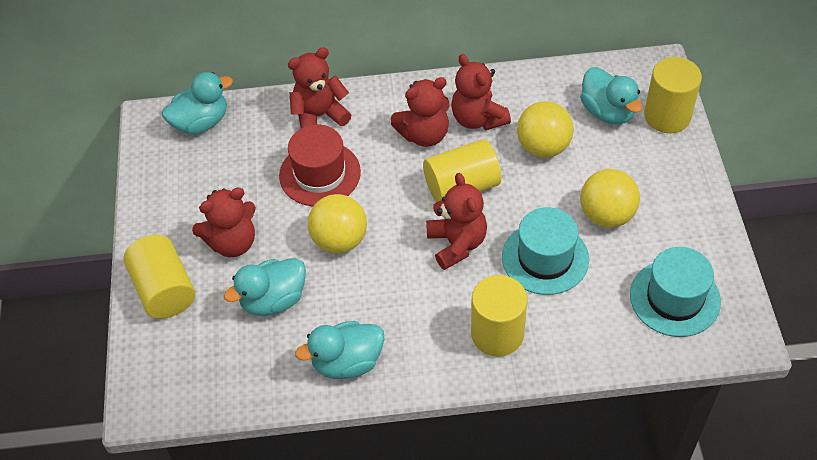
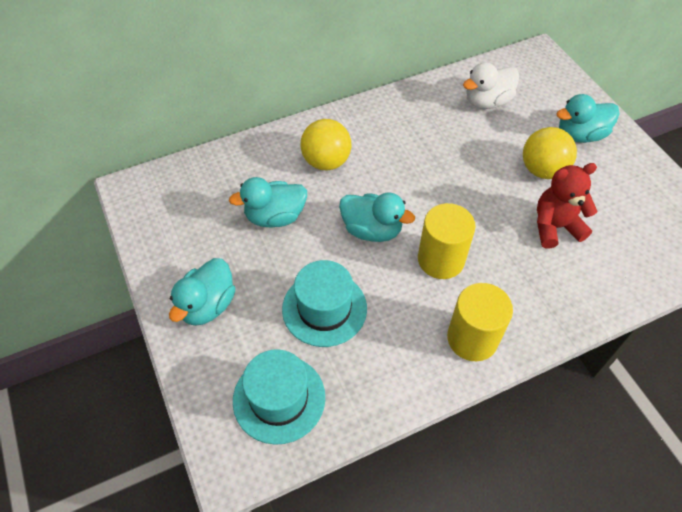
red hat: [279,125,361,206] = 1 -> none = 0
red teddy bear: [192,188,256,257] [288,47,351,128] [391,77,450,147] [426,173,487,270] [451,54,511,130] = 5 -> [537,163,597,248] = 1
white duck: none = 0 -> [463,62,519,109] = 1
yellow ball: [308,194,367,253] [517,101,573,158] [580,169,640,228] = 3 -> [301,119,351,170] [523,127,577,179] = 2
yellow cylinder: [123,235,195,319] [423,139,501,202] [471,275,528,357] [644,57,702,133] = 4 -> [418,203,476,279] [447,283,513,361] = 2

